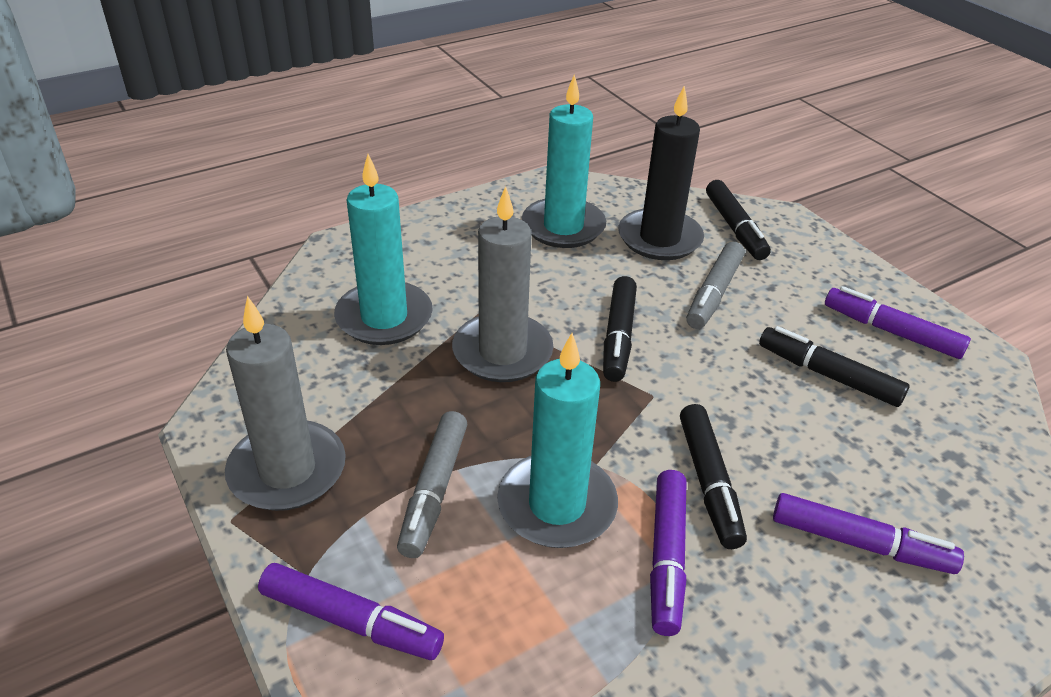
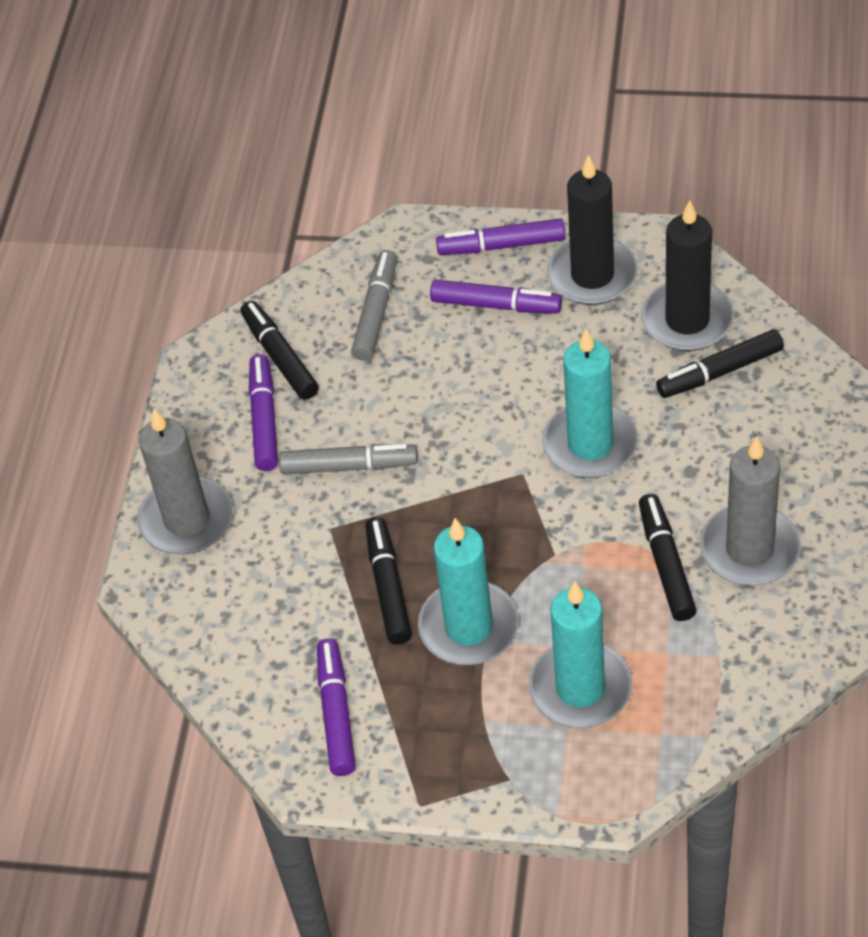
black candle: [618,86,704,260] = 1 -> [547,155,638,305] [641,200,734,351] = 2

